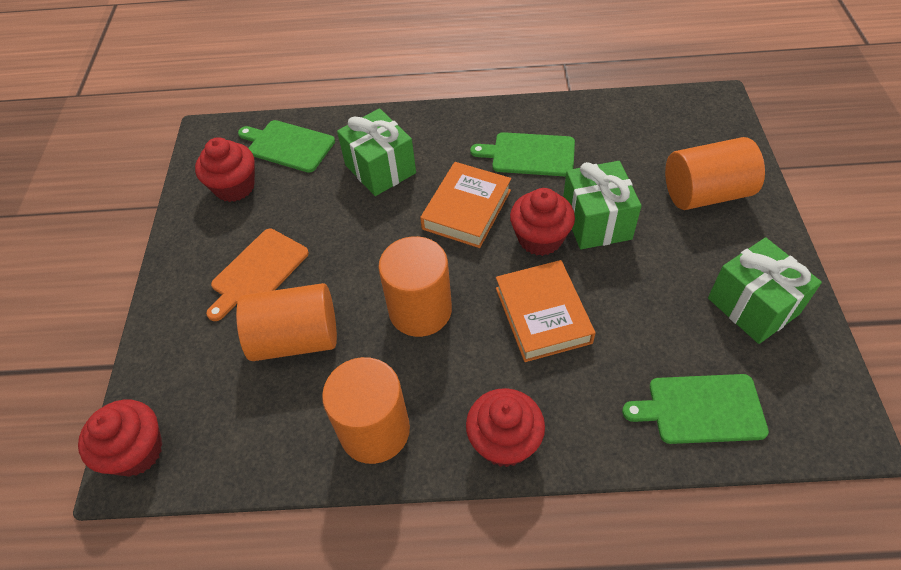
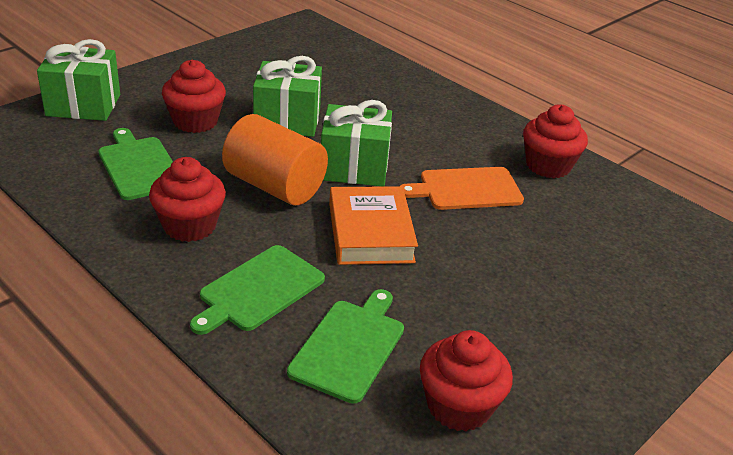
orange book: [420,162,511,248] [496,260,595,362] = 2 -> [329,186,418,265] = 1
orange cylinder: [236,283,337,361] [322,357,410,464] [378,236,452,337] [665,137,765,210] = 4 -> [222,114,328,205] = 1

